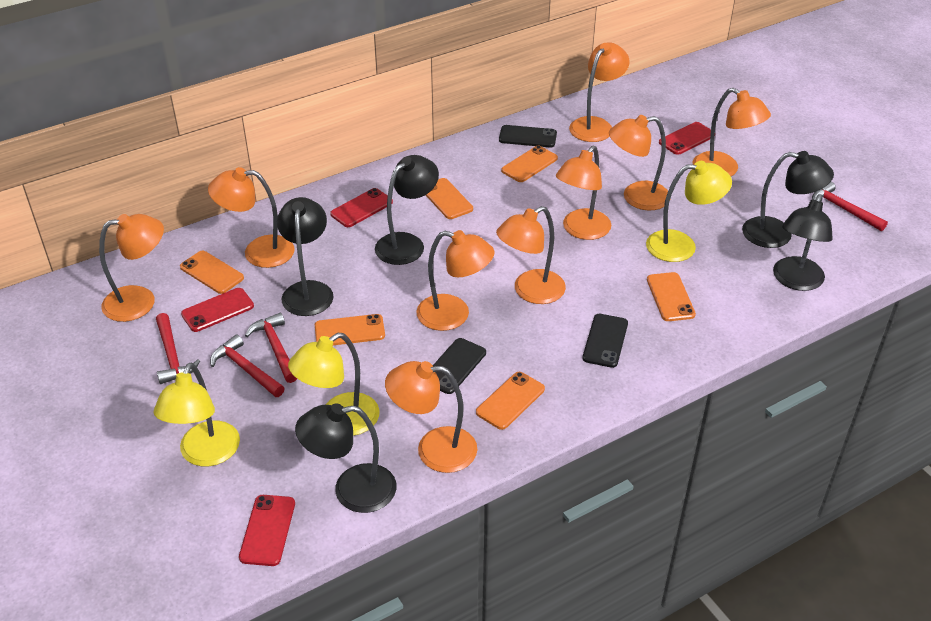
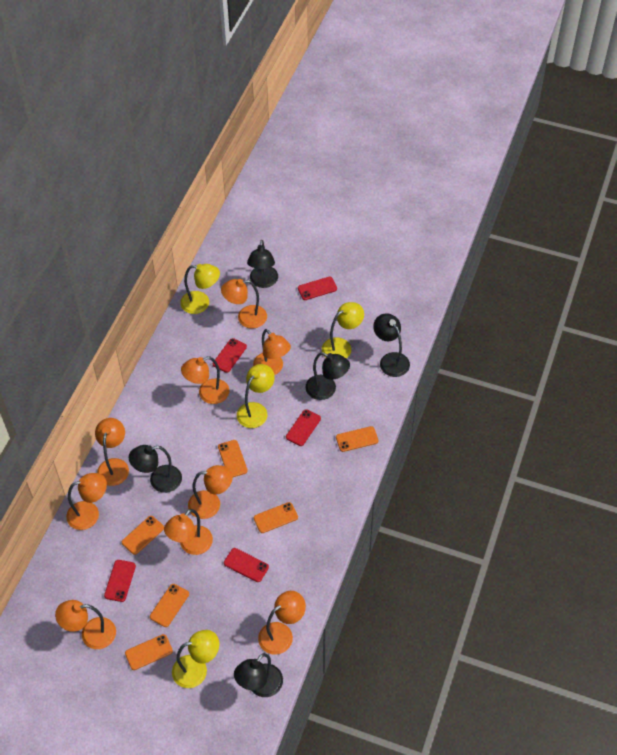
black phone: [433,338,486,394] [499,125,557,147] [583,314,628,368] = 3 -> none = 0
red hammer: [156,313,200,384] [210,335,285,397] [245,313,297,383] [812,182,888,231] = 4 -> none = 0
red phone: [181,288,254,332] [239,495,295,566] [330,188,393,227] [659,122,711,155] = 4 -> [104,560,136,602] [213,338,247,373] [224,548,269,582] [286,409,321,446] [298,277,337,300] = 5
yellow lamp: [154,362,240,467] [288,333,380,436] [646,161,732,262] = 3 -> [172,630,219,688] [180,264,220,314] [237,364,275,428] [322,302,364,359] = 4

